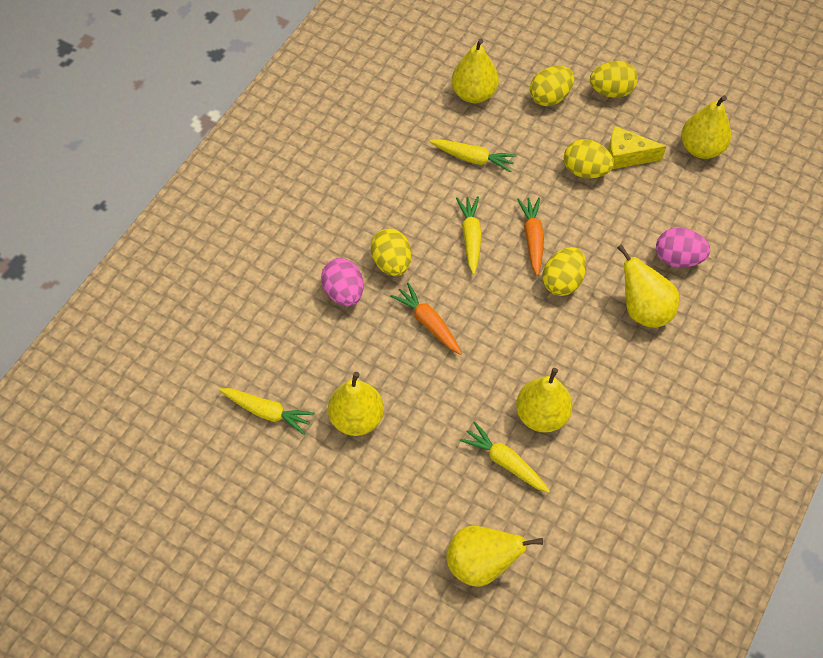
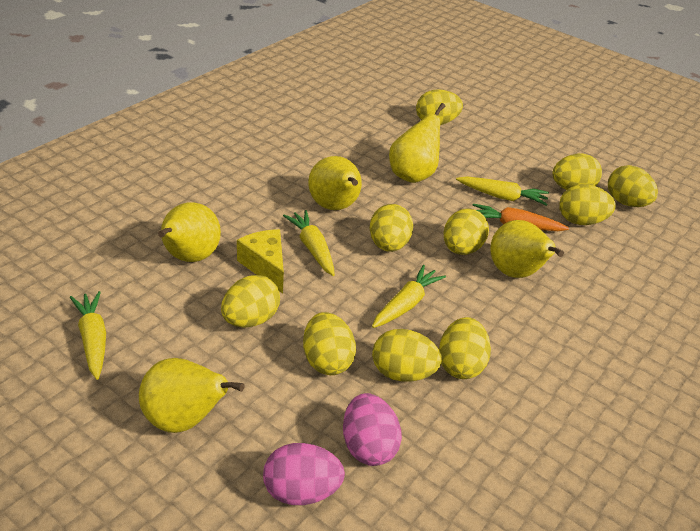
orange carrot: [390,282,462,355] [517,197,544,276] = 2 -> [473,204,569,231] = 1
yellow egg: [370,229,411,276] [530,66,574,106] [542,247,586,296] [564,139,614,178] [590,61,638,98] = 5 -> [221,275,280,328] [303,312,356,375] [369,204,413,252] [372,329,442,382] [416,89,463,125] [439,317,491,379] [444,208,489,255] [553,153,602,190] [559,184,616,225] [608,165,658,207] = 10
yellow pear: [328,372,384,436] [446,526,543,587] [452,38,499,103] [516,368,573,433] [617,244,679,328] [681,95,731,159] = 6 -> [139,358,245,433] [158,202,221,262] [308,156,362,210] [389,103,445,183] [490,220,564,278] = 5

